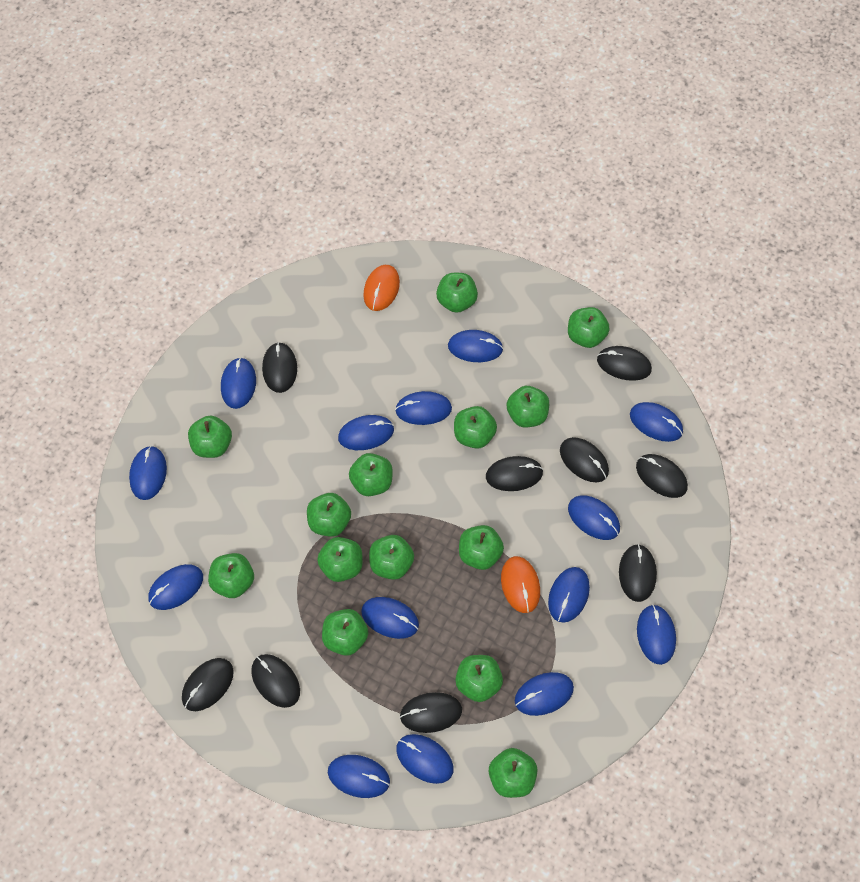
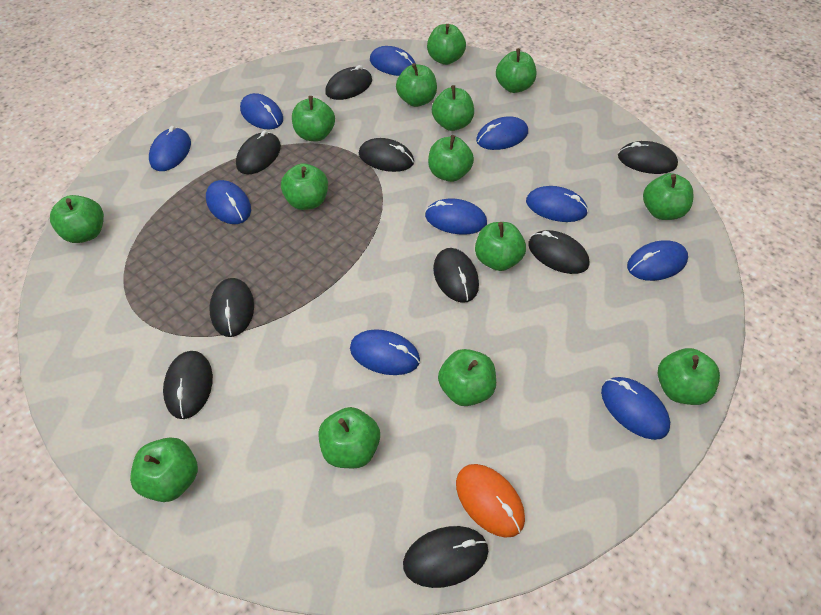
blue mouse: [129,446,167,500] [148,564,203,610] [221,357,256,409] [328,755,390,798] [338,415,394,450] [361,597,419,639] [395,391,452,425] [396,734,454,784] [448,330,503,362] [515,672,574,716] [548,567,590,623] [568,495,620,540] [630,402,683,442] [637,604,676,665] = 14 -> [149,126,191,171] [206,180,251,224] [240,93,283,129] [350,329,420,375] [370,46,416,76] [425,198,487,234] [476,116,528,150] [526,186,588,222] [601,377,670,440] [627,240,688,281] = 10
orange mouse: [363,265,400,311] [501,556,540,613] = 2 -> [456,464,525,538] = 1

